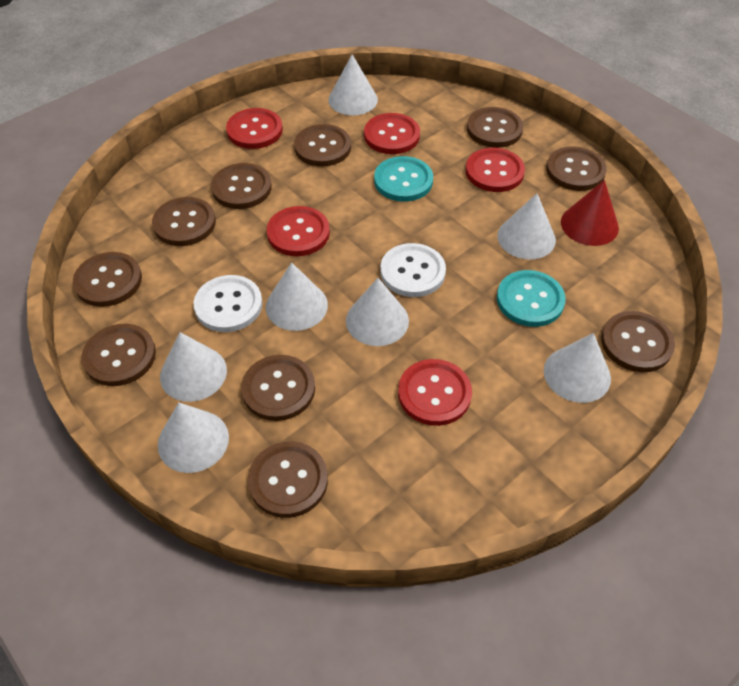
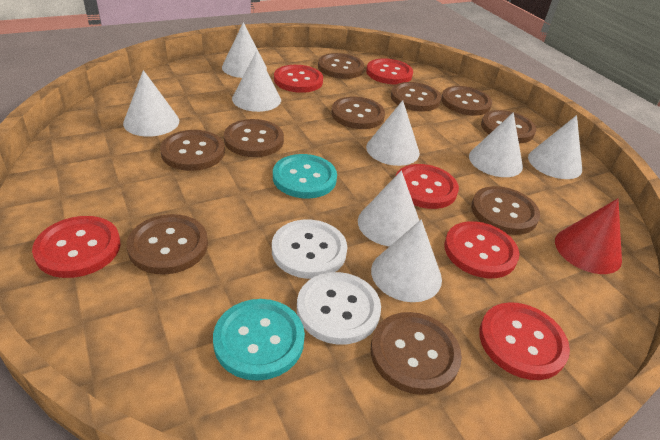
red button: [226,108,283,149] [267,206,330,256] [364,113,420,154] [398,359,472,426] [465,148,525,192] = 5 -> [32,216,120,278] [274,65,323,93] [366,58,413,84] [396,164,459,209] [444,221,520,278] [479,302,570,380] = 6
white cone: [158,402,229,473] [160,332,227,402] [266,262,328,331] [328,54,378,115] [346,278,409,346] [497,193,556,259] [544,333,611,403] = 7 -> [123,70,179,137] [222,22,267,78] [232,51,281,112] [358,170,420,247] [366,100,420,166] [371,219,442,302] [469,112,523,177] [528,115,582,179] = 8

